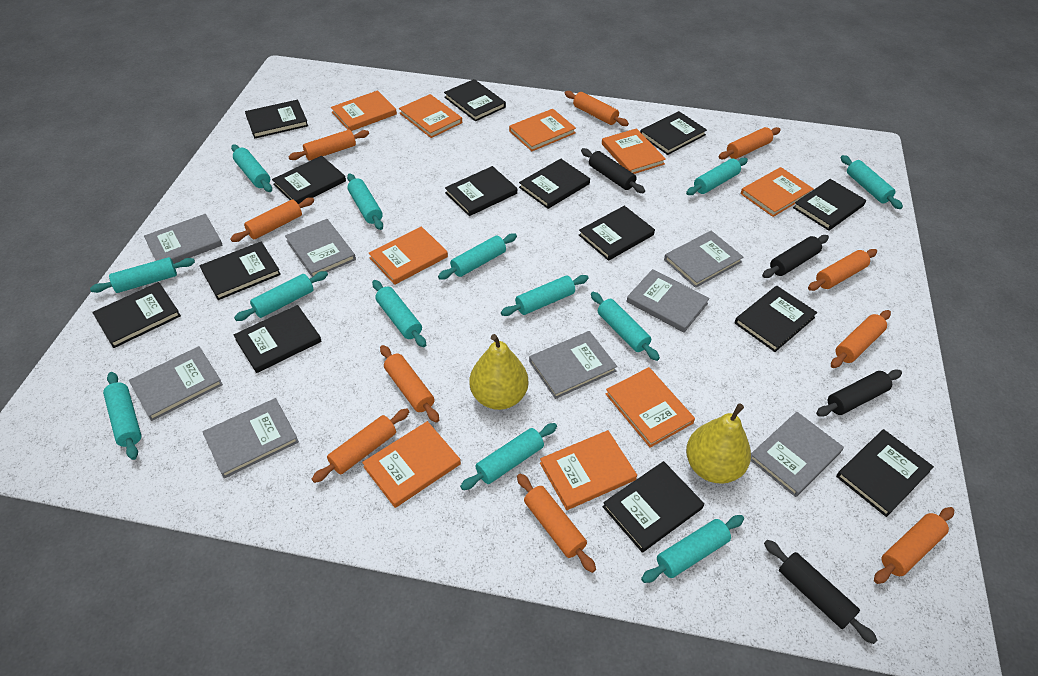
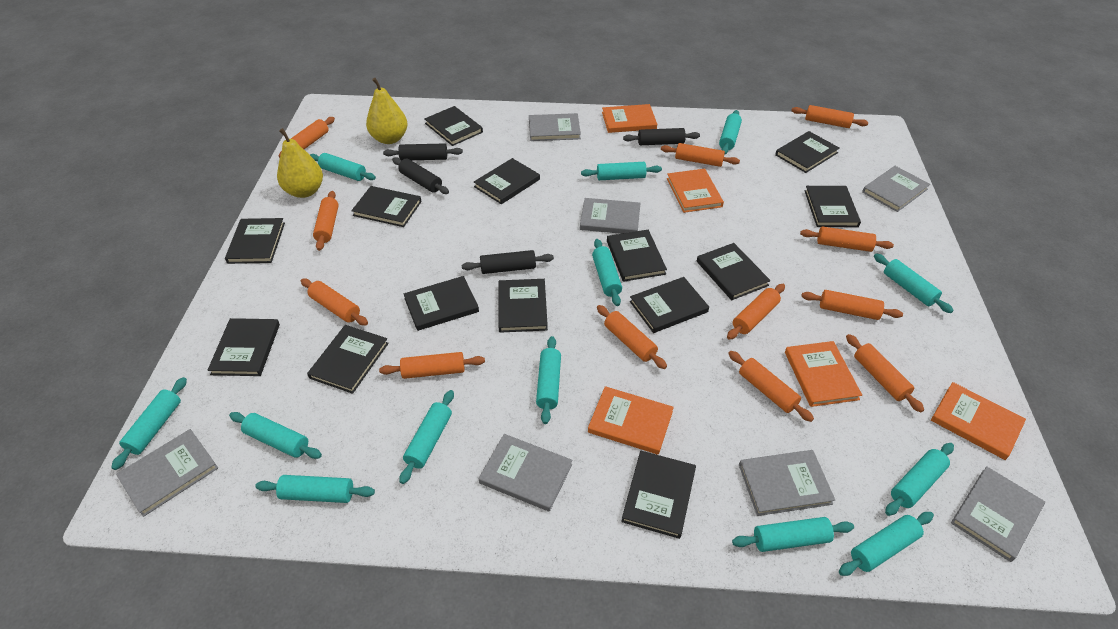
grey book: [129,346,223,421] [144,214,222,264] [203,398,299,478] [285,219,356,277] [529,331,617,399] [626,269,710,333] [664,231,743,288] [751,412,844,497] = 8 -> [116,429,218,517] [478,434,572,512] [529,113,581,141] [580,198,640,234] [739,450,835,516] [862,166,930,212] [951,466,1045,562] = 7
orange book: [331,90,397,131] [362,421,461,508] [369,226,448,285] [399,94,462,138] [509,109,576,151] [540,430,637,510] [602,128,666,174] [606,367,695,448] [741,167,813,217] = 9 -> [588,386,674,455] [602,104,657,133] [667,169,724,213] [785,341,862,407] [931,382,1026,460] = 5
orange rolling pin: [230,197,314,242] [288,130,369,161] [312,408,409,483] [380,345,439,423] [517,473,596,573] [565,91,629,126] [719,127,781,159] [808,249,877,291] [831,310,891,368] [874,507,954,584] = 10 -> [279,117,335,158] [301,279,368,326] [313,191,339,251] [379,352,485,379] [597,305,667,369] [661,143,740,167] [727,284,785,340] [728,351,814,422] [791,105,868,128] [800,226,894,252] [801,290,903,320] [846,334,924,412] = 12

